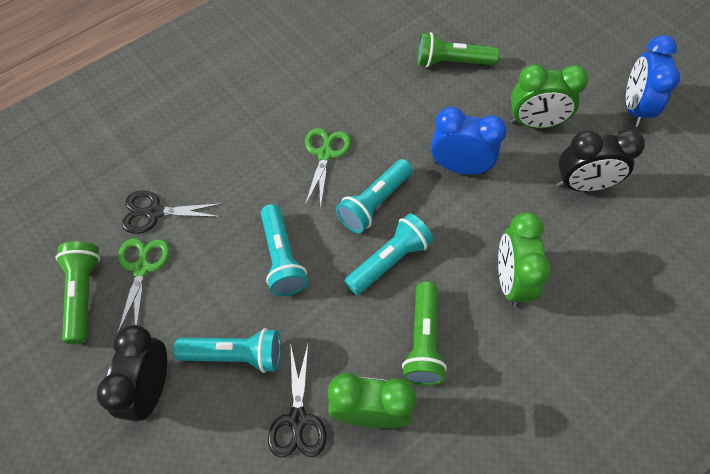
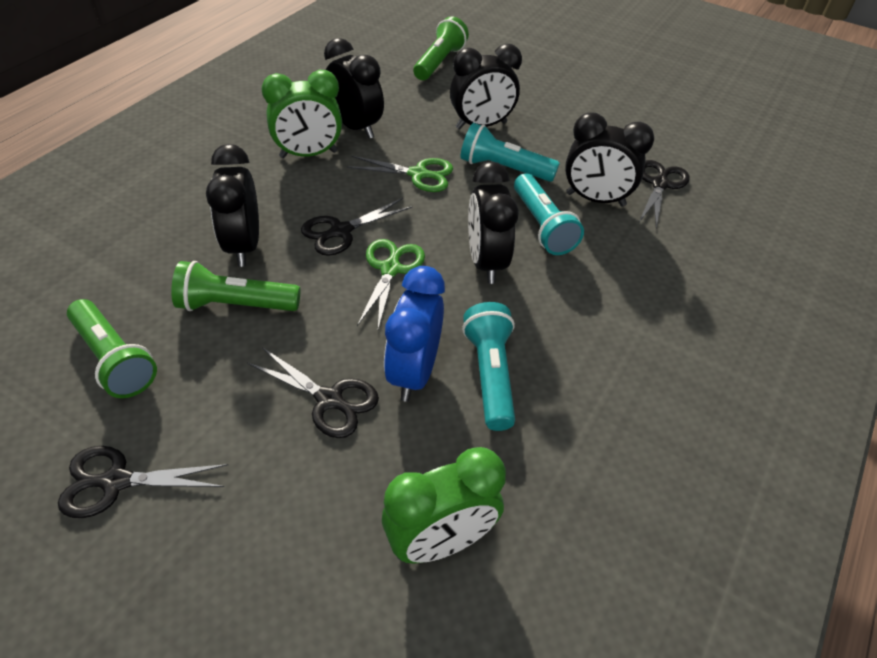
black clock: [96,325,167,422] [557,129,645,192] = 2 -> [206,144,259,267] [324,38,384,139] [450,44,522,130] [468,162,519,284] [565,113,654,206] = 5
black scissors: [122,190,223,234] [268,344,327,458] = 2 -> [58,446,228,518] [247,347,379,438] [301,198,412,256] [639,160,690,228] = 4
blue clock: [431,107,507,175] [626,35,680,127] = 2 -> [384,266,445,402] = 1
green clock: [328,373,416,428] [498,212,551,307] [510,64,588,129] = 3 -> [262,69,342,158] [382,447,506,564] = 2
turquoise flashlight: [173,328,281,373] [261,204,308,296] [336,159,413,233] [345,213,433,295] = 4 -> [461,123,560,182] [462,302,515,431] [514,173,584,255] = 3

